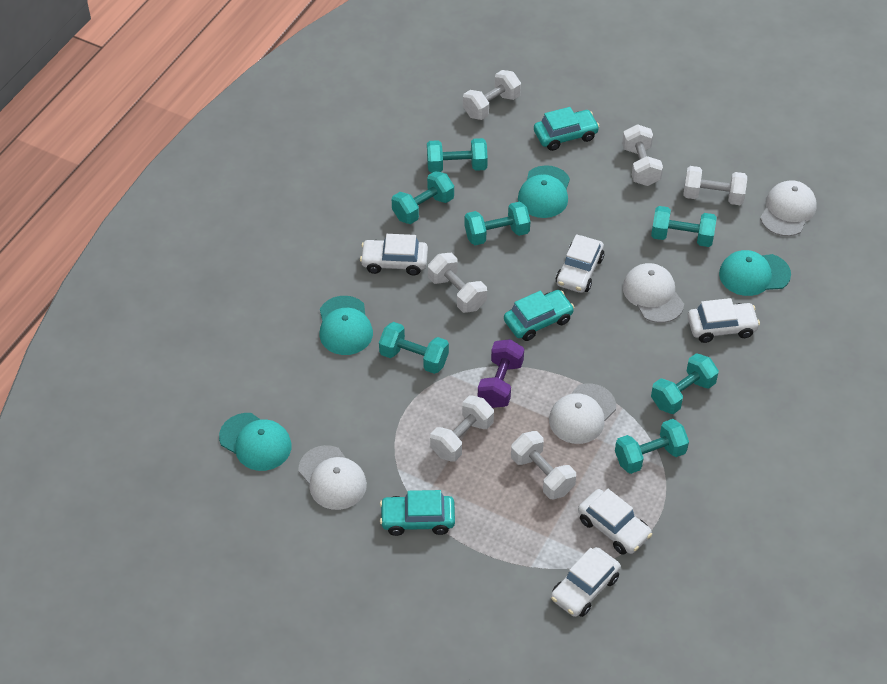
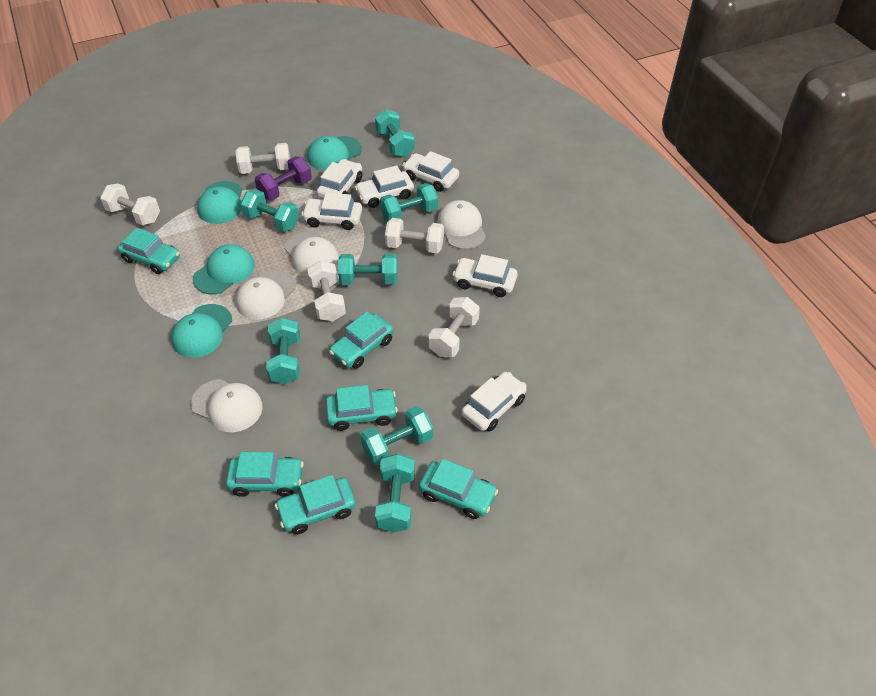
turquoise car: [380,490,455,536] [504,290,574,341] [534,107,600,151] = 3 -> [118,228,180,274] [226,452,304,497] [275,475,356,535] [326,385,398,431] [329,312,394,369] [419,459,498,519] = 6
white car: [360,234,428,276] [551,547,621,617] [556,234,604,293] [578,489,652,555] [687,298,760,343] = 5 -> [301,193,362,230] [317,159,362,199] [355,165,414,208] [402,151,459,192] [453,254,517,297] [462,372,527,432] = 6
white dumbbell: [428,253,487,313] [430,395,494,462] [463,70,521,120] [511,431,576,499] [622,124,663,186] [683,166,747,205] = 6 -> [100,183,160,225] [236,143,290,174] [307,261,346,321] [385,218,444,253] [428,297,480,357] = 5

